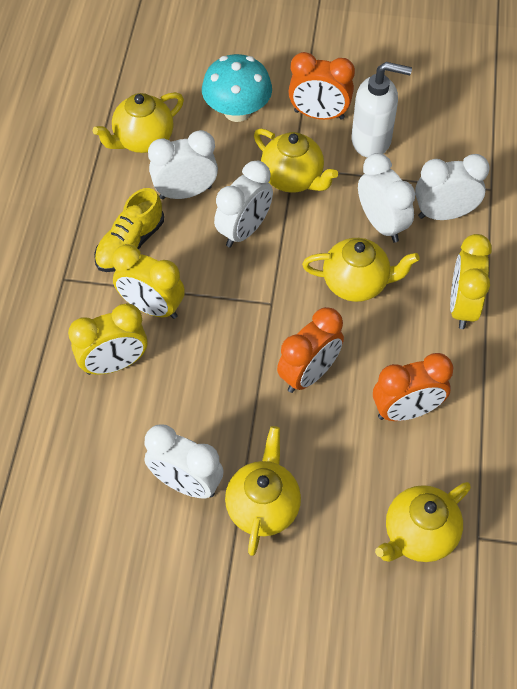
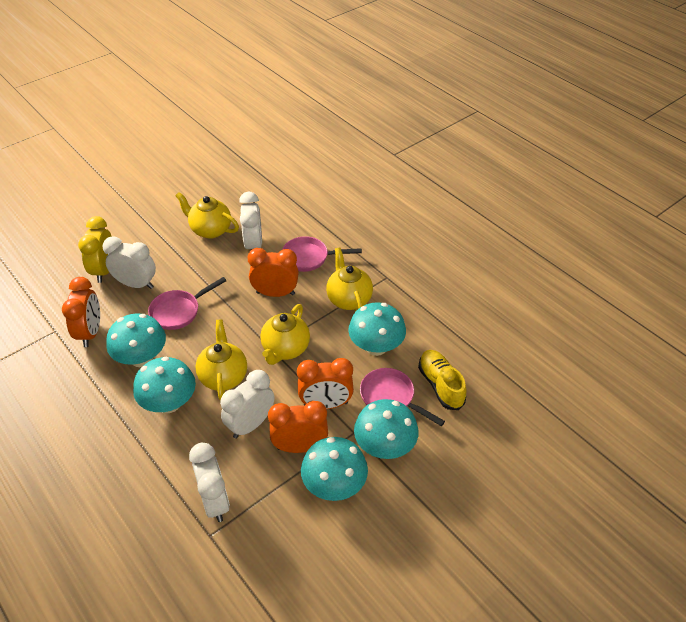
orange clock: [277,307,344,393] [288,52,355,120] [373,353,453,421] = 3 -> [62,277,100,347] [248,248,299,297] [268,401,328,453] [297,358,354,409] = 4
pink pan: none = 0 -> [148,277,227,330] [282,236,362,272] [360,368,445,426] = 3
turquoise mushroom: [202,54,272,122] = 1 -> [106,313,166,367] [133,357,196,413] [301,437,368,501] [348,302,406,356] [354,399,419,459] = 5
white clock: [145,425,224,499] [148,130,218,199] [214,161,273,247] [358,153,415,243] [415,154,490,220] = 5 -> [103,236,156,289] [189,443,230,522] [220,370,274,439] [239,192,262,250] = 4
white soap dispenser: [351,62,412,158] = 1 -> none = 0
yellow clock: [68,303,148,375] [112,244,185,319] [450,234,492,329] = 3 -> [78,216,112,283] = 1
yellow teapot: [93,92,184,153] [225,426,301,556] [254,129,338,193] [302,238,420,302] [375,482,471,562] = 5 -> [175,192,239,239] [195,319,247,401] [260,304,310,365] [326,247,373,312] = 4

